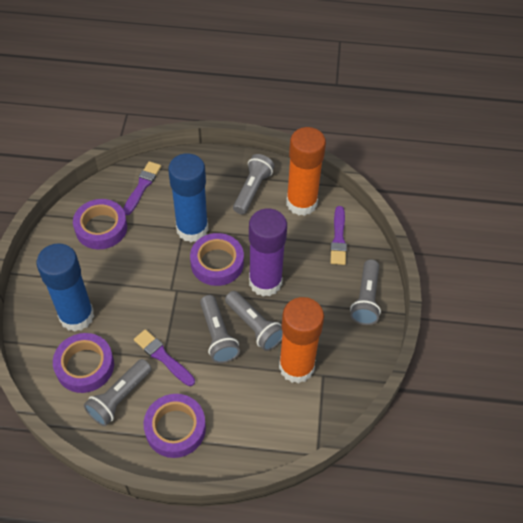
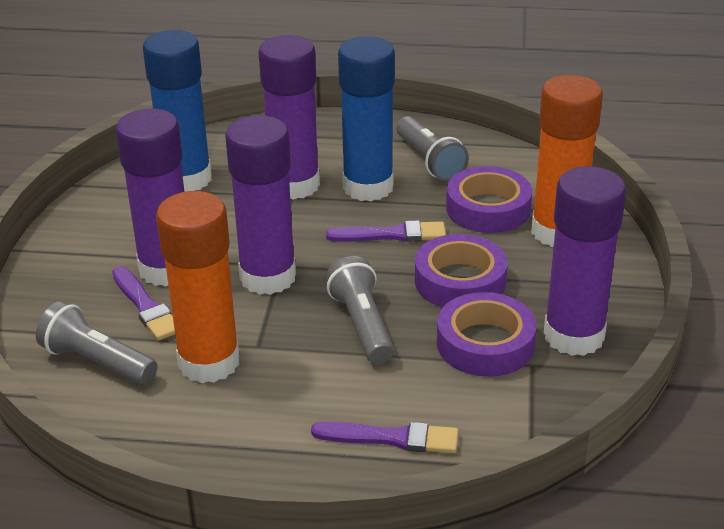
grey flashlight: [84,359,152,426] [200,295,240,363] [225,291,283,351] [233,154,274,215] [350,260,381,325] = 5 -> [36,301,158,385] [325,256,394,364] [396,116,469,181] = 3
purple glue stick: [249,208,287,296] = 1 -> [116,109,184,286] [225,115,296,295] [259,35,320,200] [544,166,626,356] = 4
purple tape: [53,333,114,393] [73,199,127,249] [144,394,206,458] [190,233,244,286] = 4 -> [415,234,508,307] [437,292,536,377] [446,166,532,233] = 3

